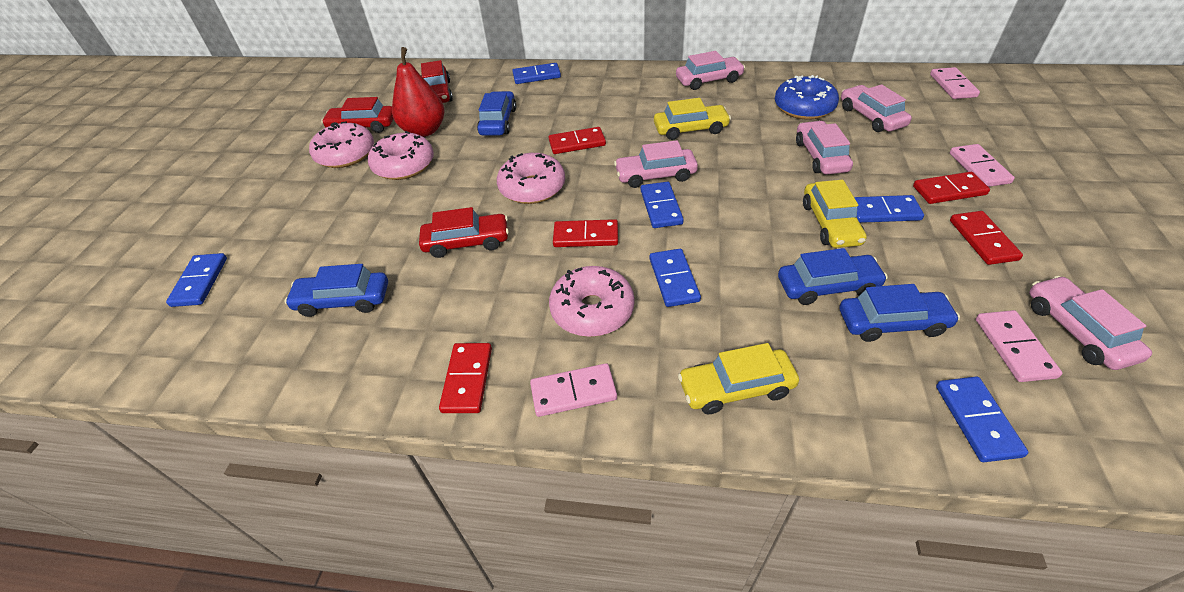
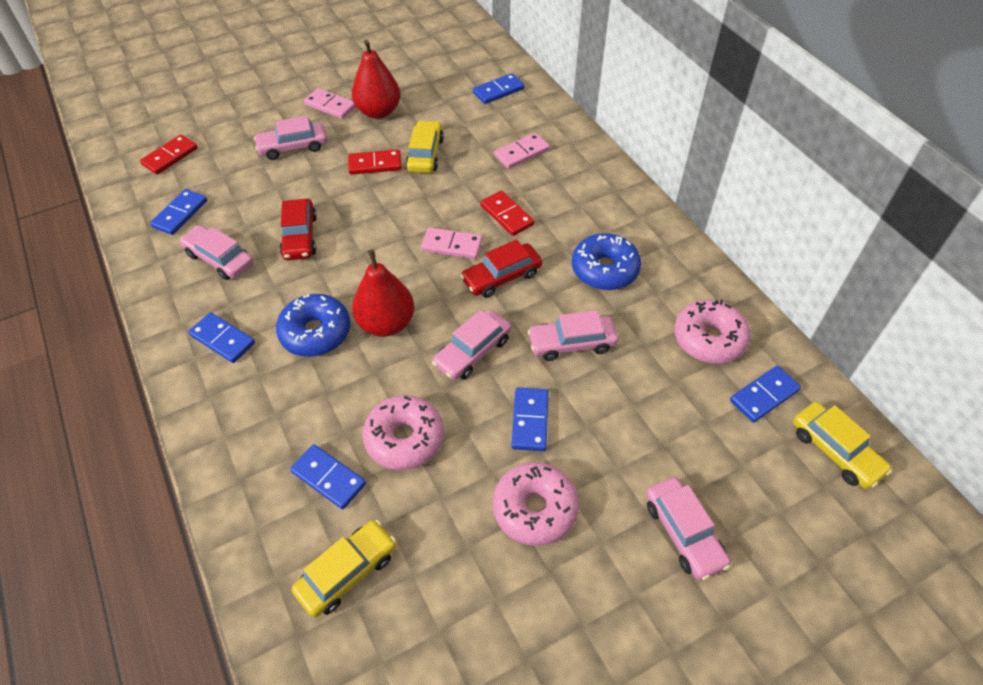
blue car: [285,264,388,317] [477,91,516,136] [778,248,888,305] [840,284,960,342] = 4 -> none = 0
blue donut: [775,75,839,120] = 1 -> [276,294,350,357] [572,233,641,290] = 2
pink domino: [530,363,617,417] [930,67,980,99] [950,144,1015,187] [976,310,1062,382] = 4 -> [304,88,356,119] [421,227,483,259] [494,133,550,169] = 3
pink donut: [309,121,374,168] [368,131,434,180] [497,153,565,204] [549,266,634,337] = 4 -> [362,395,444,470] [493,462,579,546] [674,300,751,364] = 3
red car: [321,97,393,133] [419,207,509,258] [421,60,453,103] = 3 -> [279,199,317,260] [460,240,542,298] = 2
red domino: [439,343,492,413] [548,127,606,154] [553,219,618,247] [913,172,990,204] [950,211,1023,265] = 5 -> [140,135,198,174] [348,149,402,175] [480,190,534,236] = 3
red pear: [392,47,445,137] = 1 -> [352,39,401,119] [352,249,415,337] = 2

